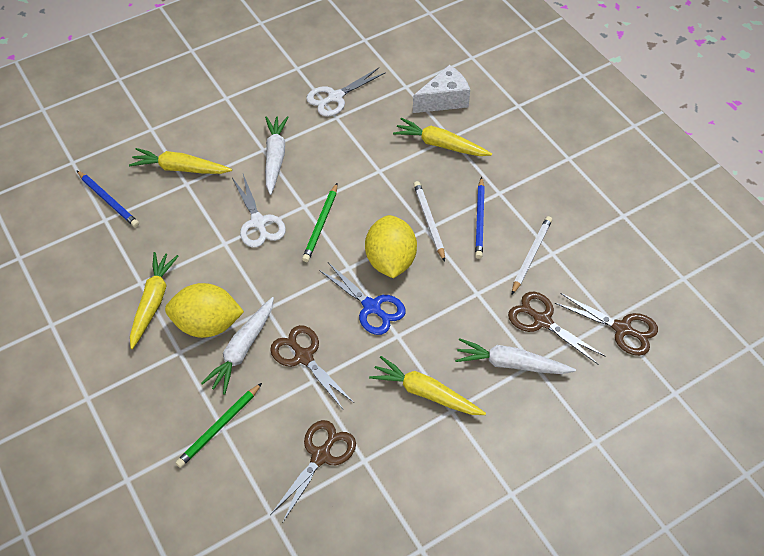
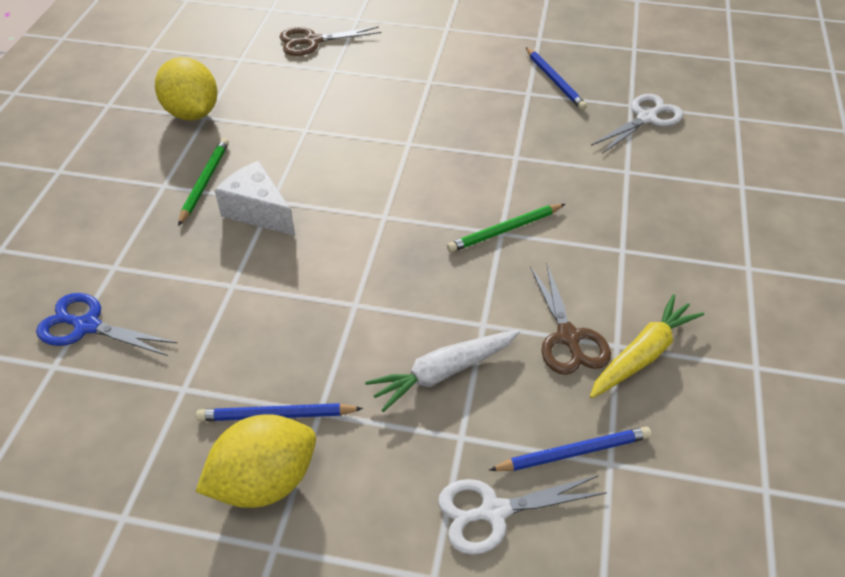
blue pencil: [76,170,139,227] [475,177,485,259] = 2 -> [196,403,363,421] [489,426,652,471] [526,47,587,110] = 3
brown scissors: [270,325,354,409] [270,420,356,523] [508,292,606,365] [555,293,658,356] = 4 -> [280,26,382,56] [530,264,611,375] = 2
white carrot: [201,297,274,395] [265,116,289,195] [455,338,576,374] = 3 -> [365,330,520,412] = 1
white pencil: [413,181,445,262] [512,216,552,294] = 2 -> none = 0
yellow carrot: [129,148,232,174] [130,252,178,349] [369,356,486,415] [393,118,492,156] = 4 -> [590,294,704,398] = 1

